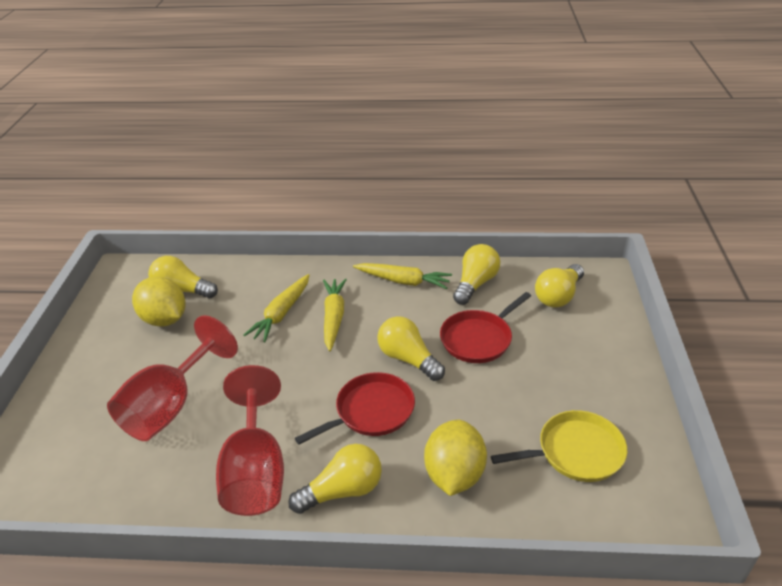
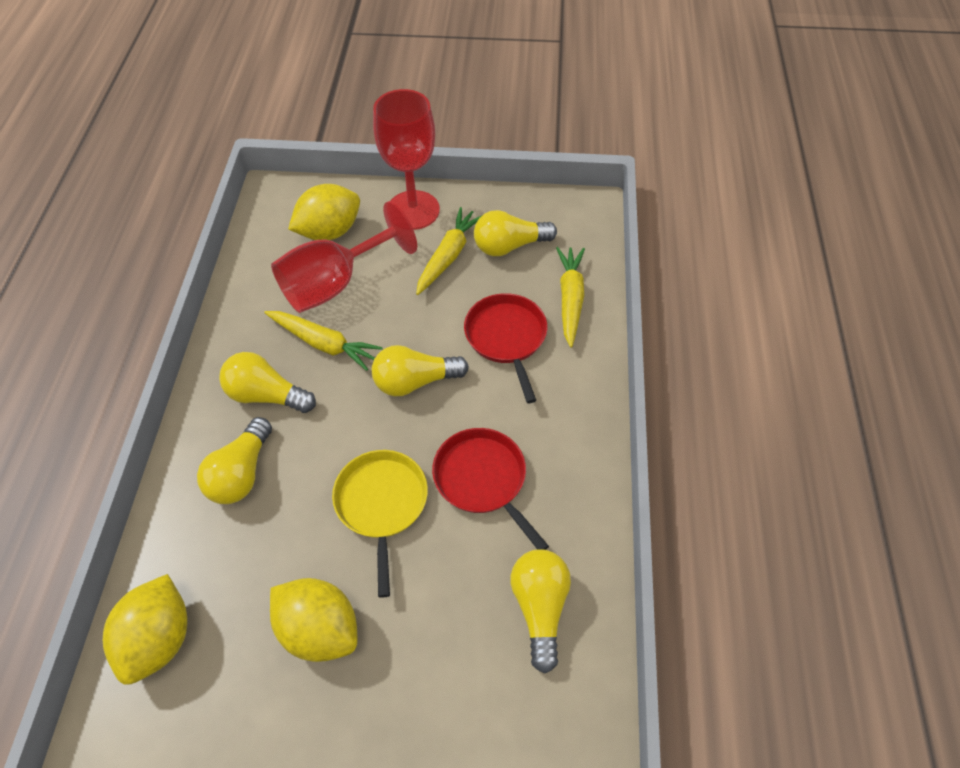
yellow lemon: [132,277,186,327] [424,420,487,496] = 2 -> [103,574,187,685] [270,578,358,662] [288,184,360,240] = 3

